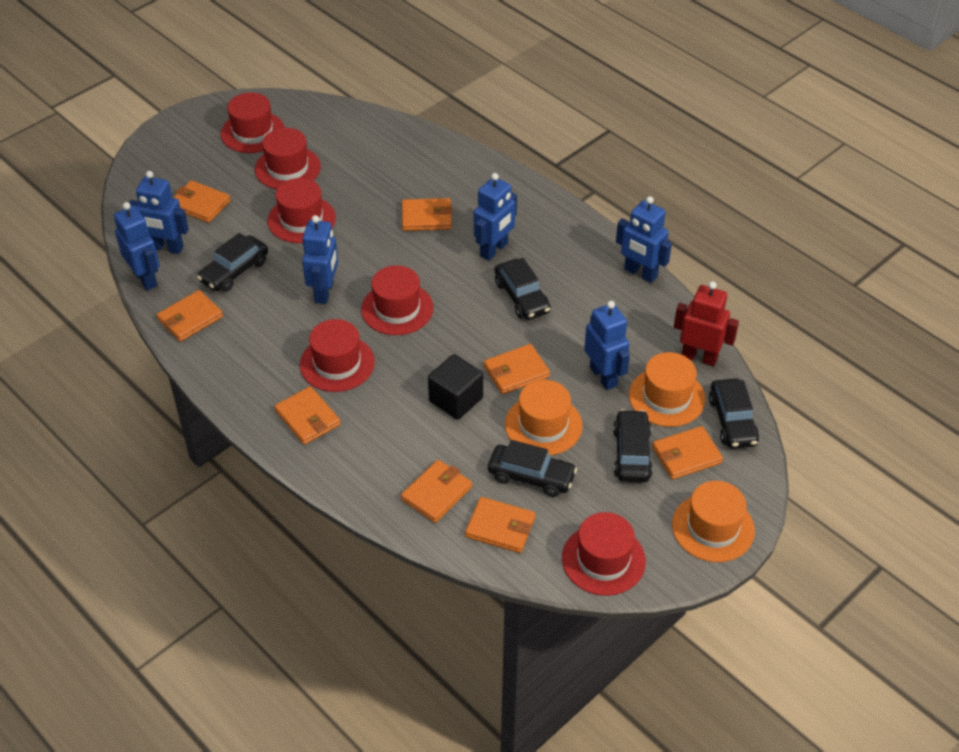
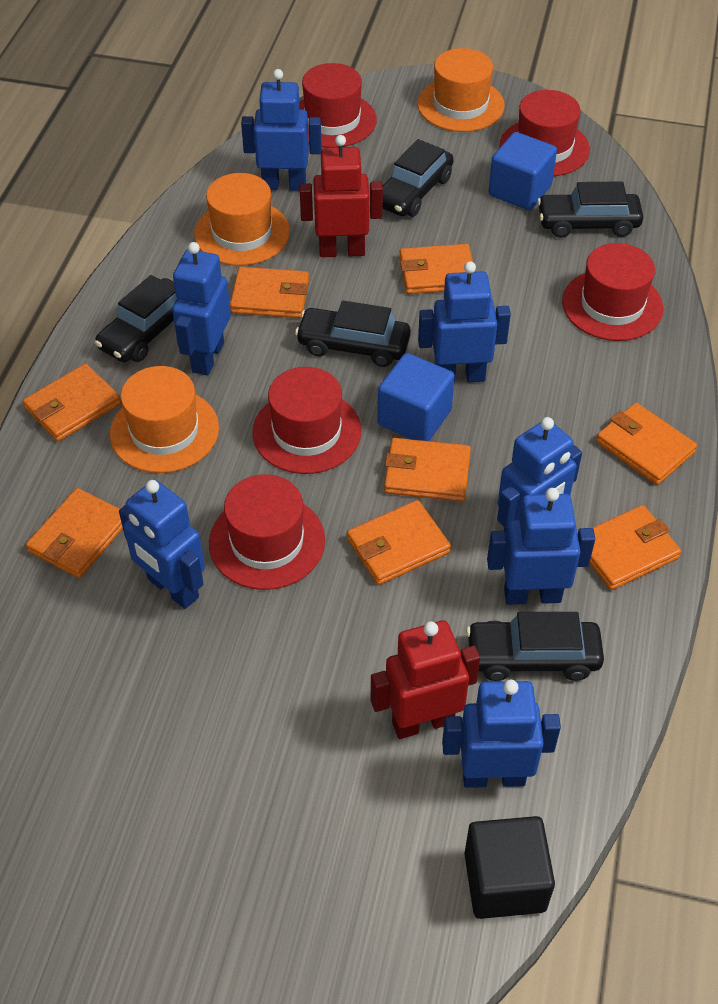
blue cube: none = 0 -> [377,353,455,441] [488,132,557,210] = 2
blue robot: [114,202,160,291] [129,171,189,254] [302,215,338,304] [474,173,517,261] [584,301,630,390] [616,196,672,283] = 6 -> [119,480,205,609] [172,242,231,376] [241,69,322,191] [418,261,511,382] [442,680,561,788] [487,488,595,605] [497,417,582,532] = 7
red hat: [220,92,285,153] [255,128,321,189] [267,178,336,243] [300,319,375,392] [361,265,433,335] [562,512,646,596] = 6 -> [209,474,325,590] [252,367,361,474] [299,63,377,148] [500,90,590,176] [562,243,663,341] = 5
red robot: [674,281,739,367] = 1 -> [300,135,383,257] [371,620,480,739] = 2

